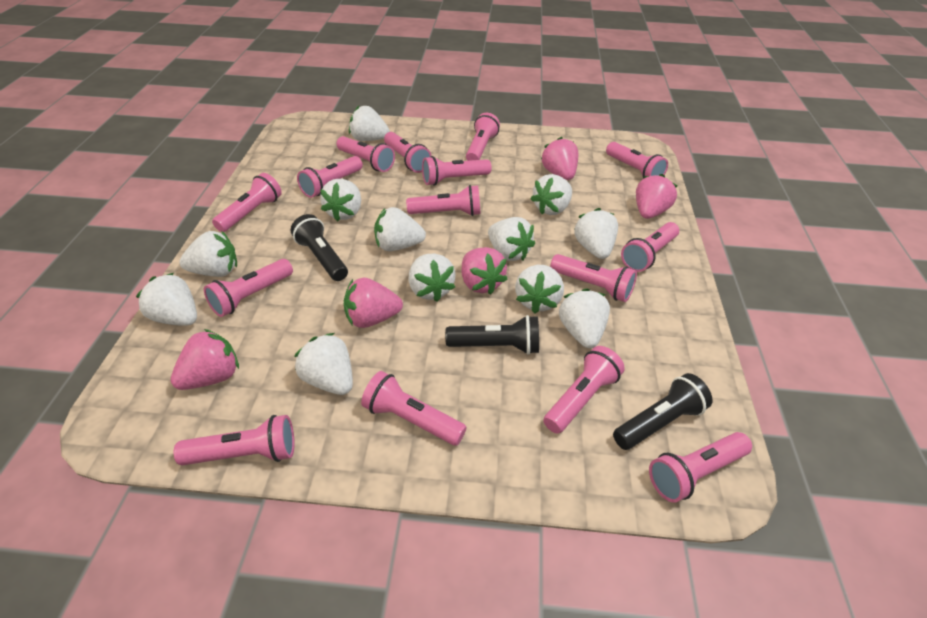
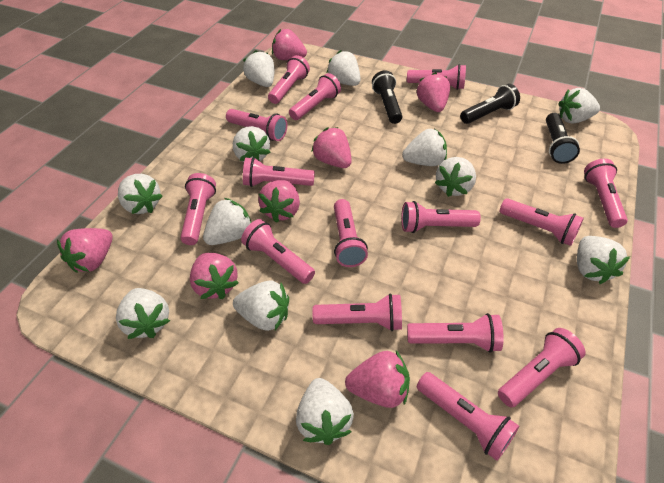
pink strawberry: [170,329,239,390] [343,278,403,328] [461,247,507,295] [541,137,578,180] [636,174,677,219] = 5 -> [57,228,113,273] [190,253,239,299] [258,180,300,223] [272,29,307,60] [311,127,352,168] [345,351,410,408] [417,72,450,112] = 7

